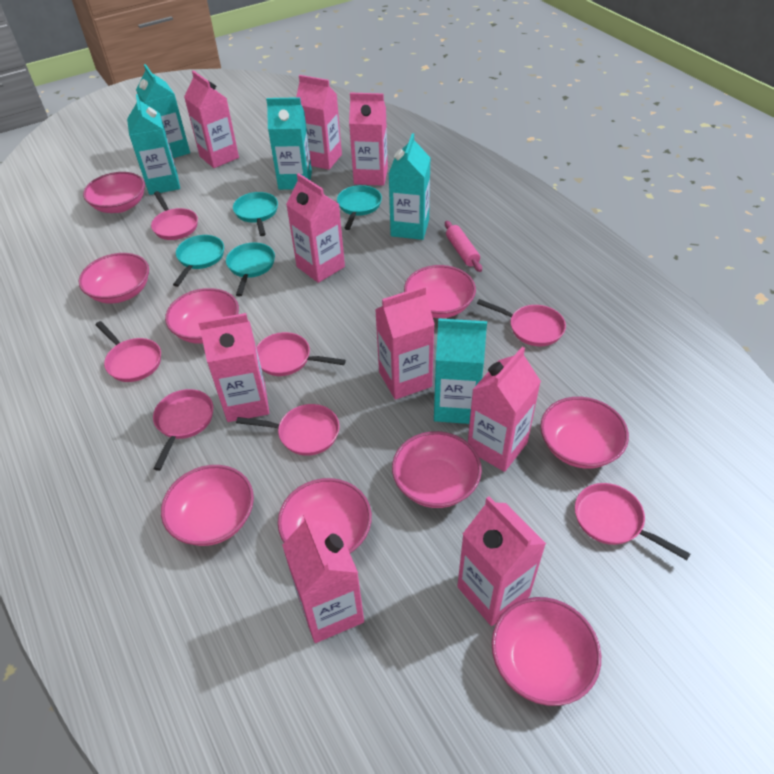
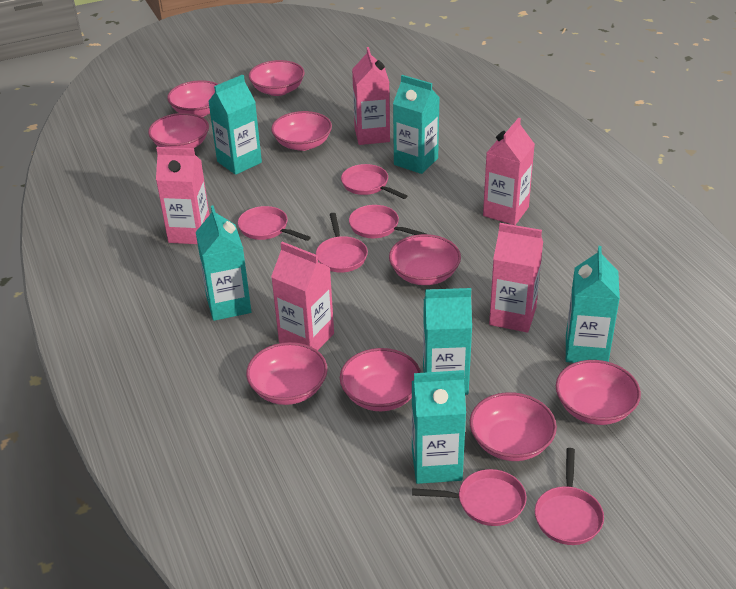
pink carton: [184,70,239,168] [198,313,269,422] [282,513,364,643] [286,173,345,283] [296,75,342,170] [349,93,388,186] [375,286,435,400] [457,496,546,626] [468,347,541,472] = 9 -> [156,147,210,244] [271,242,334,350] [352,47,390,145] [483,118,535,225] [489,223,543,333] = 5
pink pan: [95,321,161,382] [151,191,198,240] [153,389,213,471] [236,404,340,456] [256,332,346,376] [477,299,566,346] [575,483,690,560] = 7 -> [238,206,311,241] [316,213,368,273] [341,164,407,199] [349,205,426,238] [412,469,526,526] [535,448,604,545] = 6
pink rolling pin: [445,221,482,272] = 1 -> none = 0
turquoise carton: [127,94,180,195] [136,64,190,158] [266,97,312,190] [389,133,430,240] [434,318,487,424] = 5 -> [196,205,251,321] [208,75,262,175] [393,75,440,174] [412,370,466,484] [423,288,472,395] [566,246,620,363] = 6
turquoise pan: [173,235,224,287] [226,242,275,297] [233,192,278,236] [337,185,382,230] = 4 -> none = 0

